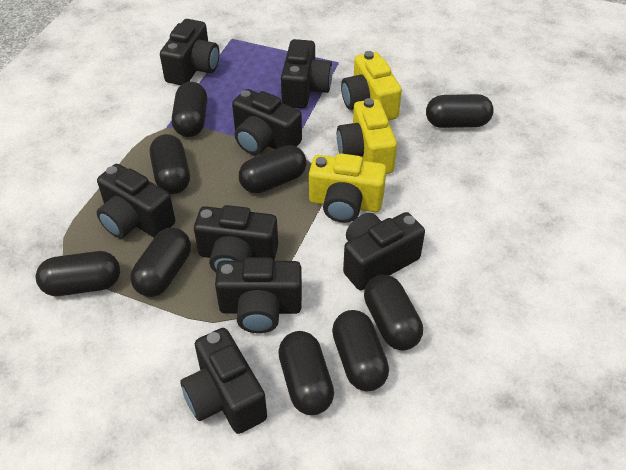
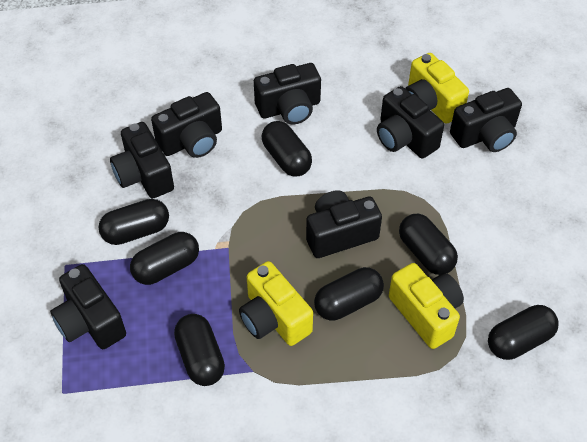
black camera: [97,164,175,238] [160,19,219,85] [180,328,267,434] [194,205,278,272] [215,257,302,333] [232,89,302,155] [281,39,332,109] [343,212,425,290] = 8 -> [50,264,126,349] [110,122,174,199] [151,92,222,158] [254,63,321,124] [306,190,382,258] [377,86,444,158] [450,88,522,152] = 7
black capsule: [36,251,120,296] [130,228,191,297] [150,134,190,194] [172,82,207,137] [239,145,306,194] [278,331,334,415] [332,310,389,391] [364,275,423,351] [426,94,494,128] = 9 -> [98,199,169,245] [130,232,199,285] [174,314,225,386] [262,121,312,177] [314,267,384,321] [399,214,458,275] [488,305,559,360] = 7

